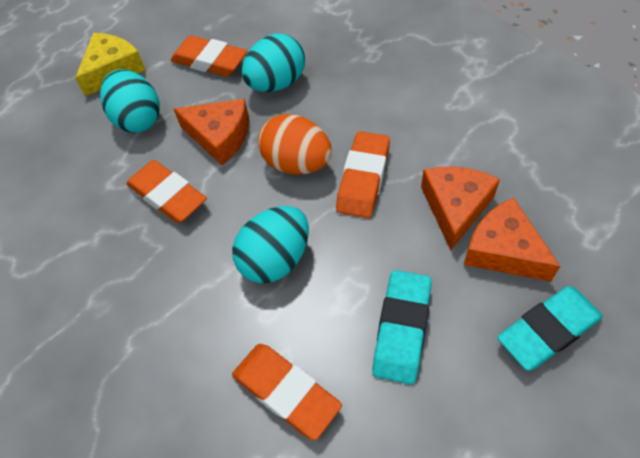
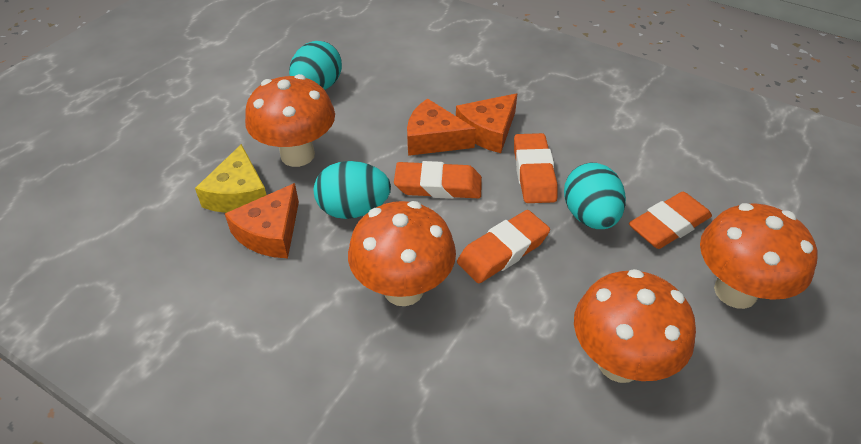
orange egg: [258,114,332,175] = 1 -> none = 0
orange mushroom: none = 0 -> [245,74,335,167] [348,201,456,306] [574,269,696,383] [700,203,817,309] = 4
turquoise eraser: [372,270,432,385] [497,286,603,371] = 2 -> none = 0

